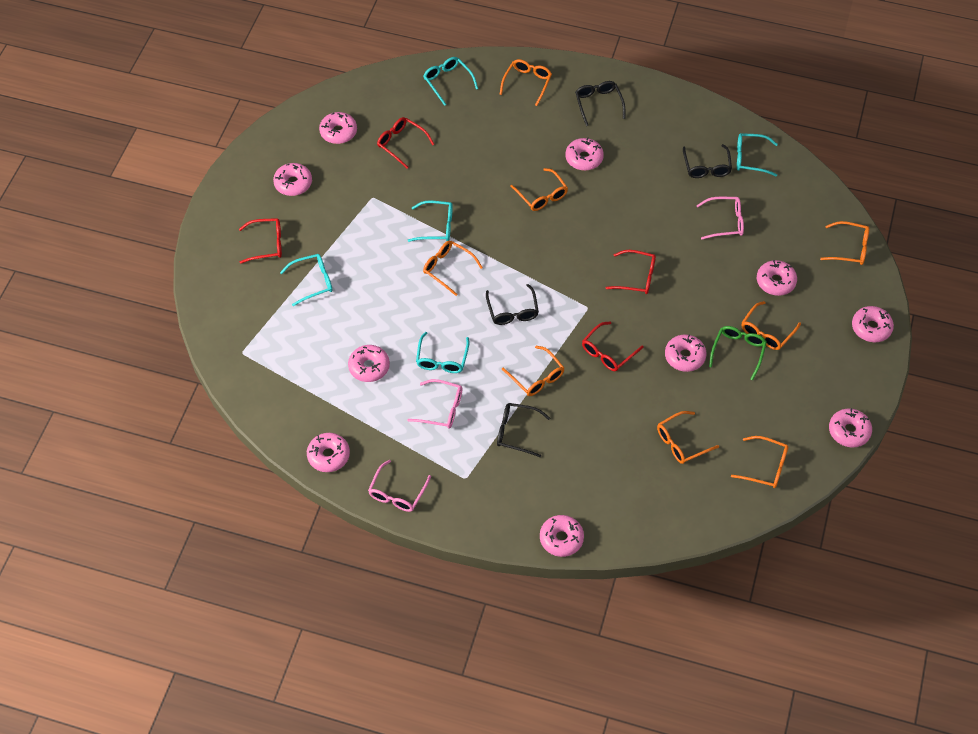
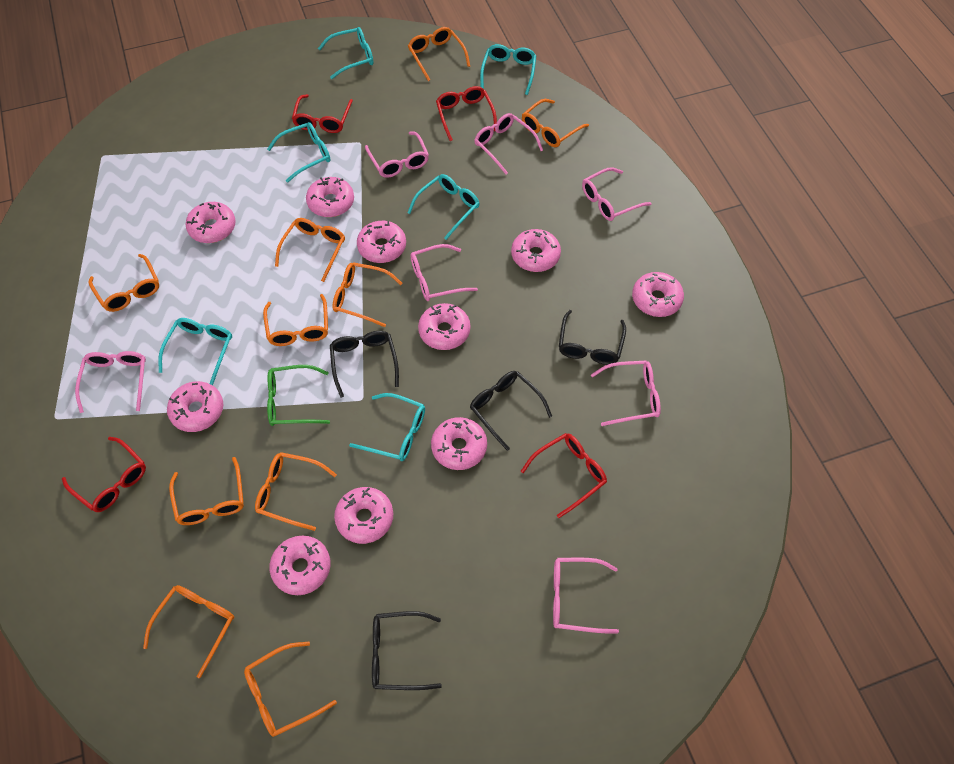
orange glasses: [423,240,483,296] [499,59,552,106] [502,346,564,396] [510,168,568,211] [657,411,719,464] [731,436,788,488] [741,301,801,350] [820,221,869,265] = 8 -> [89,254,159,312] [143,585,234,678] [169,457,244,525] [244,642,337,737] [255,452,337,531] [263,294,328,346] [275,218,345,282] [332,262,402,327] [408,27,470,81] [522,99,589,147] = 10
pink glasses: [368,460,431,512] [407,379,462,428] [696,197,744,240] = 3 -> [75,351,146,413] [365,131,429,178] [410,244,478,301] [474,113,543,175] [553,558,619,634] [582,167,652,221] [591,360,661,426] = 7
turquoise glasses: [280,254,333,306] [408,201,453,242] [416,332,469,373] [423,57,478,106] [737,133,778,176] = 5 -> [158,318,232,385] [267,122,330,183] [318,27,374,79] [349,393,425,461] [408,174,480,240] [480,44,536,95] = 6

